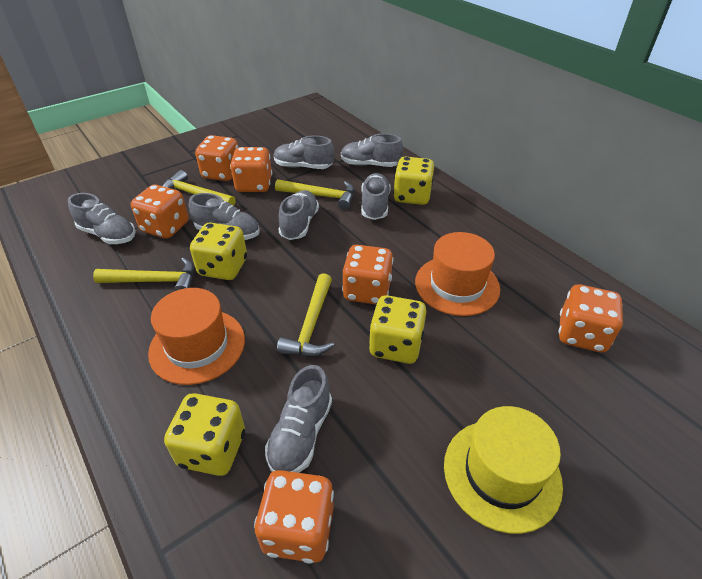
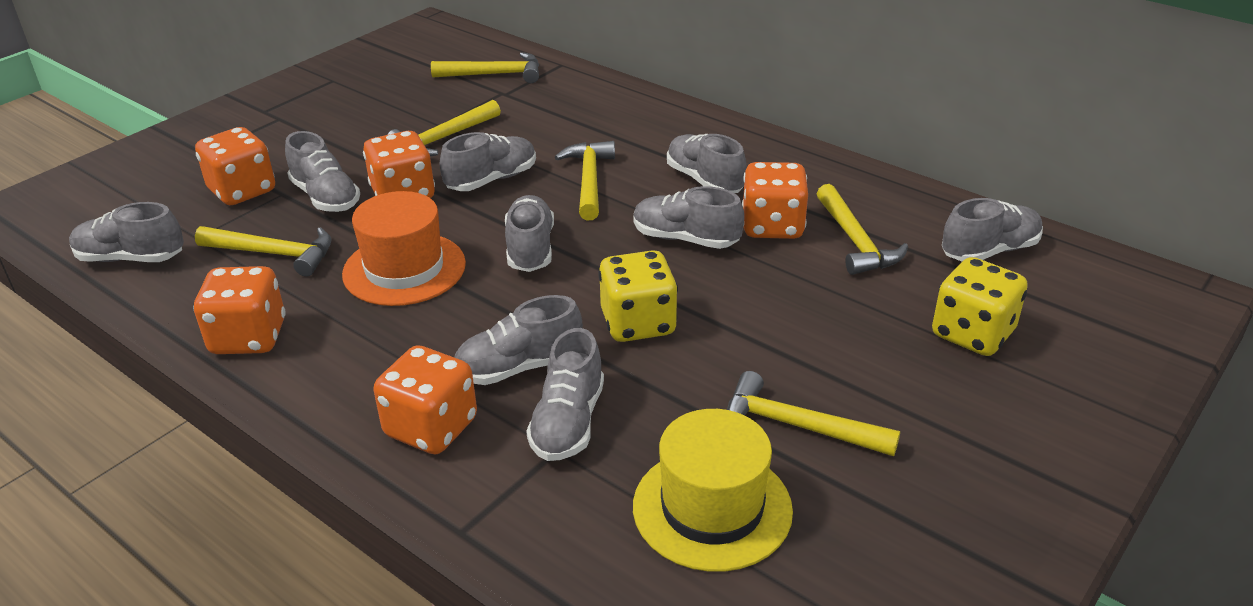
grey shoe: [68,193,136,244] [189,193,260,240] [265,365,332,473] [274,136,334,169] [278,190,319,240] [341,133,403,167] [361,173,391,220] = 7 -> [69,202,184,262] [285,131,360,212] [440,132,536,191] [454,295,583,385] [505,195,554,272] [526,328,604,461] [633,186,744,249] [667,134,747,193] [942,198,1043,261] = 9
orange dice: [131,185,189,239] [195,135,238,181] [230,147,272,192] [254,470,334,563] [342,245,393,304] [558,284,623,353] = 6 -> [193,266,286,354] [195,127,275,205] [363,131,435,198] [374,345,477,454] [742,162,808,239] = 5
orange hat: [148,288,245,385] [415,232,500,316] = 2 -> [342,191,466,306] = 1
yellow dice: [164,393,245,476] [190,223,247,280] [369,295,426,364] [393,157,434,205] = 4 -> [598,250,678,342] [932,257,1028,356] = 2
yellow hammer: [93,258,194,291] [163,170,236,206] [275,179,354,210] [277,273,334,356] = 4 -> [195,226,332,277] [387,100,501,156] [431,52,539,83] [555,141,615,220] [727,371,900,456] [817,184,908,275] = 6

